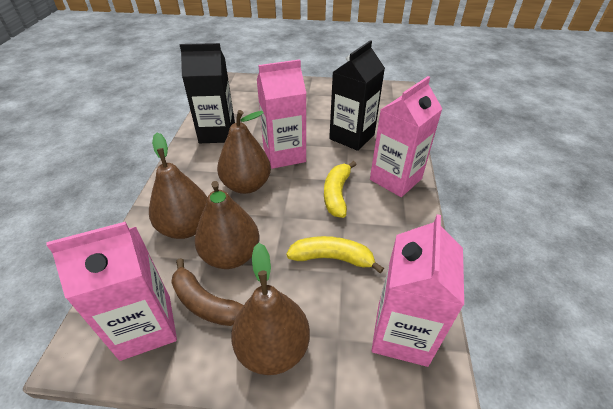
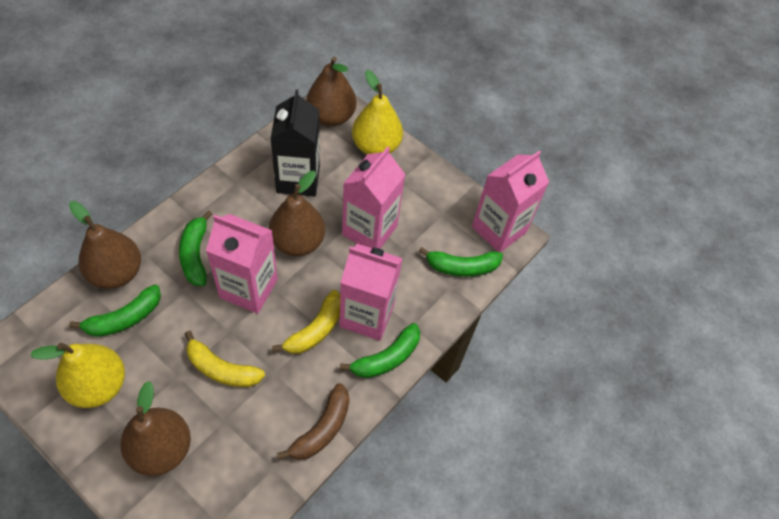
black carton: [180,43,235,143] [329,40,385,151] = 2 -> [271,89,320,196] = 1
green banana: none = 0 -> [69,285,161,337] [179,211,212,286] [340,323,420,378] [419,247,503,277] = 4
yellow pear: none = 0 -> [30,343,125,408] [352,70,403,155] = 2

